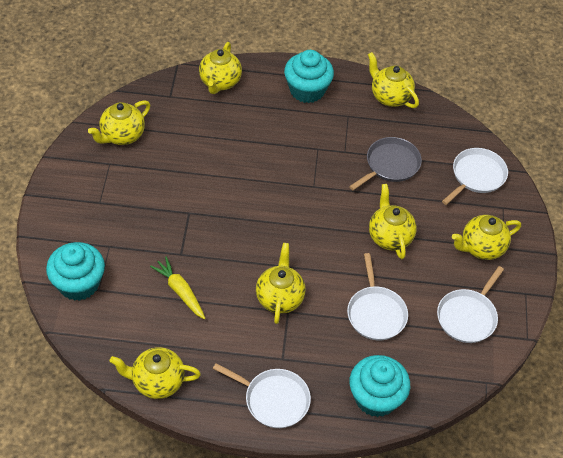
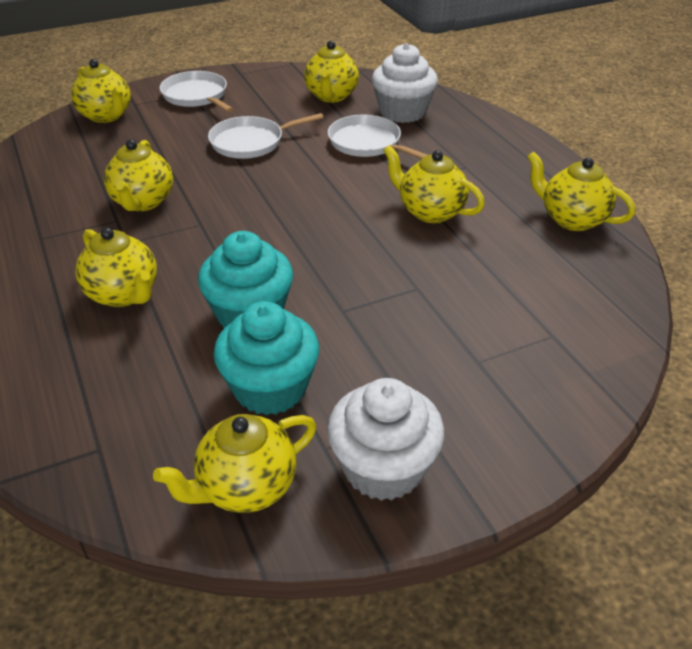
grey pan: [349,137,422,190] = 1 -> none = 0
turquoise cupcake: [46,242,105,301] [284,50,334,103] [349,355,410,417] = 3 -> [198,231,293,328] [214,301,319,415] = 2
white cupcake: none = 0 -> [327,378,444,501] [372,43,438,123] = 2
white pan: [213,363,311,428] [347,253,408,340] [437,266,504,343] [442,148,508,205] = 4 -> [160,71,233,112] [208,113,324,159] [328,115,427,159] = 3
yellow carrot: [150,257,206,319] = 1 -> none = 0

